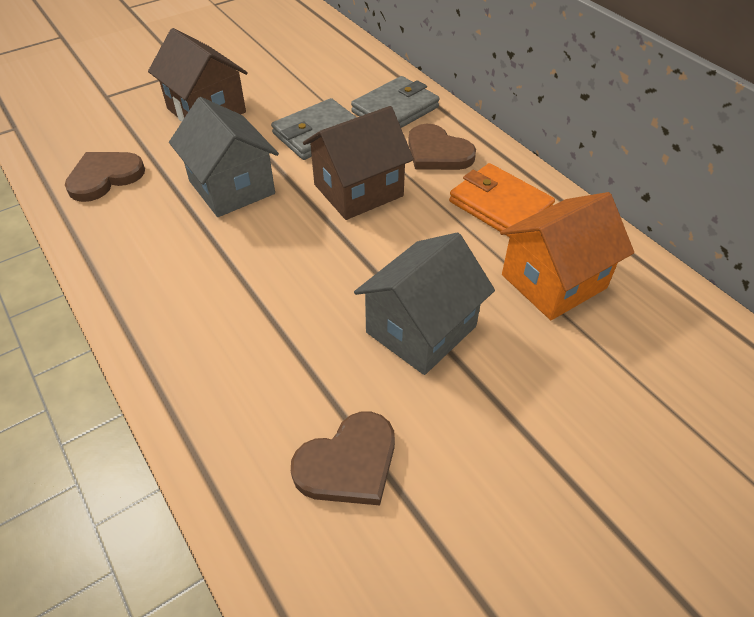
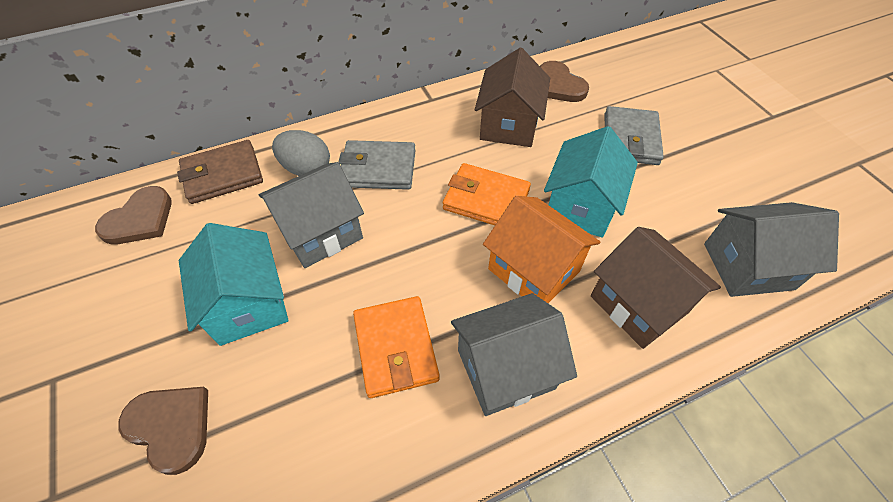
brown wallet: none = 0 -> [177,140,263,204] = 1
grey egg: none = 0 -> [272,130,330,176] = 1
grey house: [169,97,279,217] [354,232,495,375] = 2 -> [259,162,364,268] [451,293,577,416] [704,202,839,297] = 3
orange wallet: [449,163,555,237] = 1 -> [353,296,440,398] [443,163,531,225] = 2
turquoise house: none = 0 -> [179,223,289,346] [544,126,638,238] = 2

